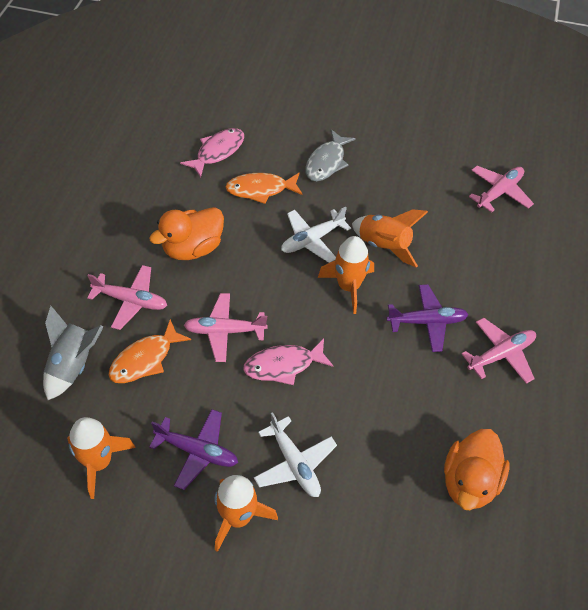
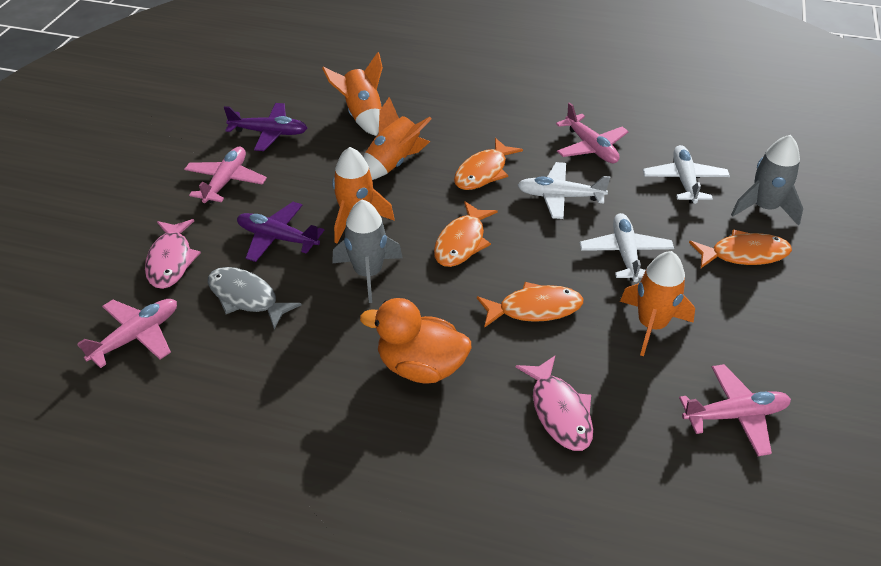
grey rocket: [43,306,103,400] = 1 -> [332,199,403,303] [731,135,803,226] = 2
orange duck: [149,207,224,260] [444,429,509,510] = 2 -> [360,298,472,383] = 1
orange fish: [109,319,191,383] [225,173,303,204] = 2 -> [434,201,498,267] [454,138,523,190] [477,282,583,328] [689,229,792,268] = 4
white plane: [254,412,337,497] [281,207,351,263] = 2 -> [518,162,610,219] [580,213,674,282] [643,145,730,204] = 3

